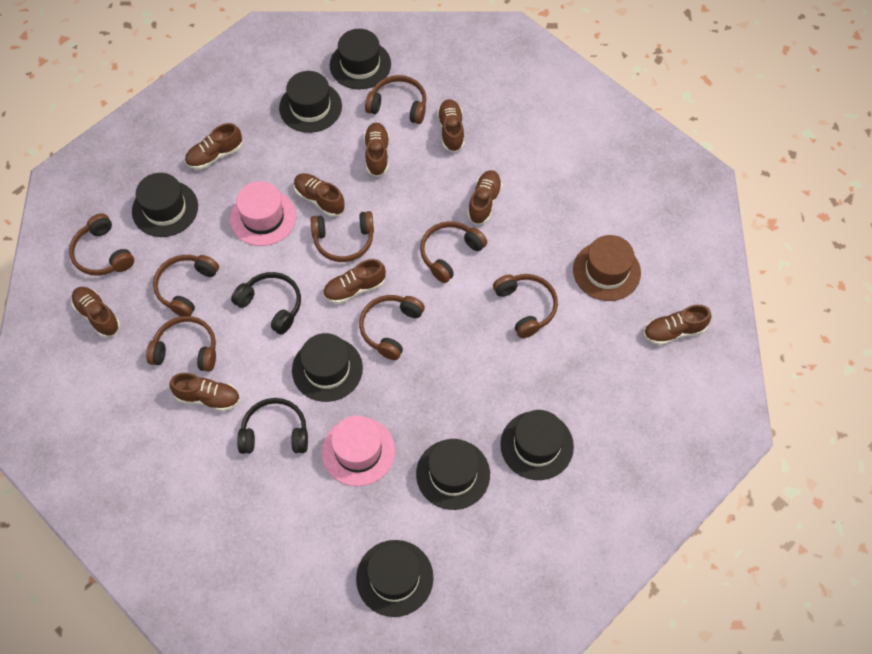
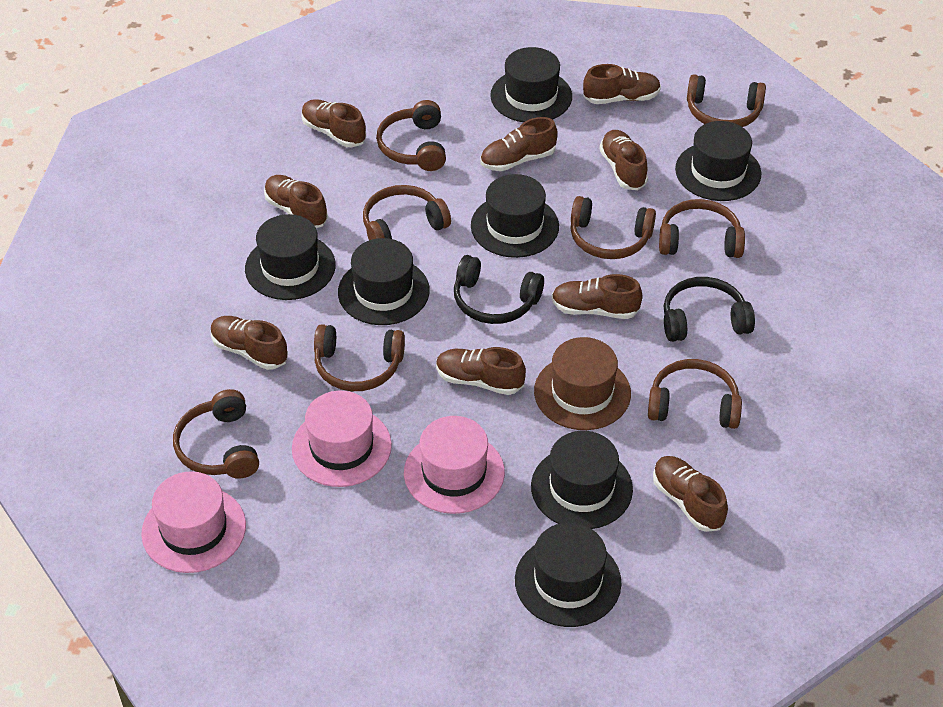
pink hat: [230,181,296,246] [322,416,395,486] = 2 -> [141,471,246,573] [292,391,392,487] [404,416,505,514] = 3

